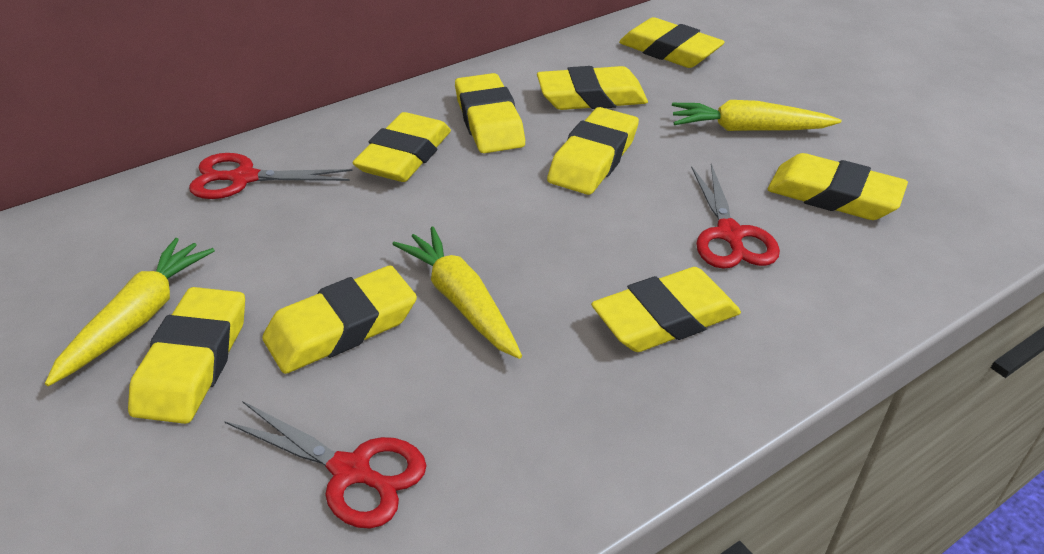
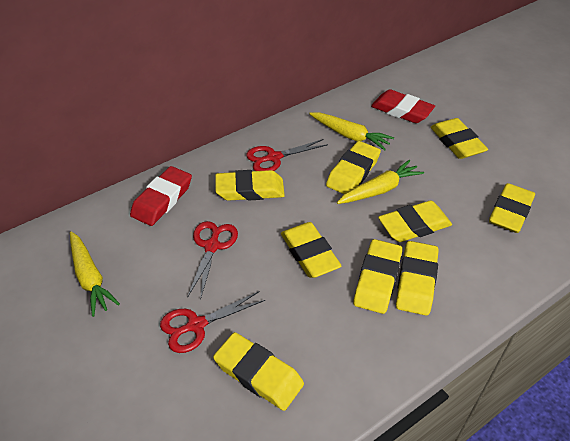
red eraser: none = 0 -> [130,166,192,226] [371,90,435,123] = 2

